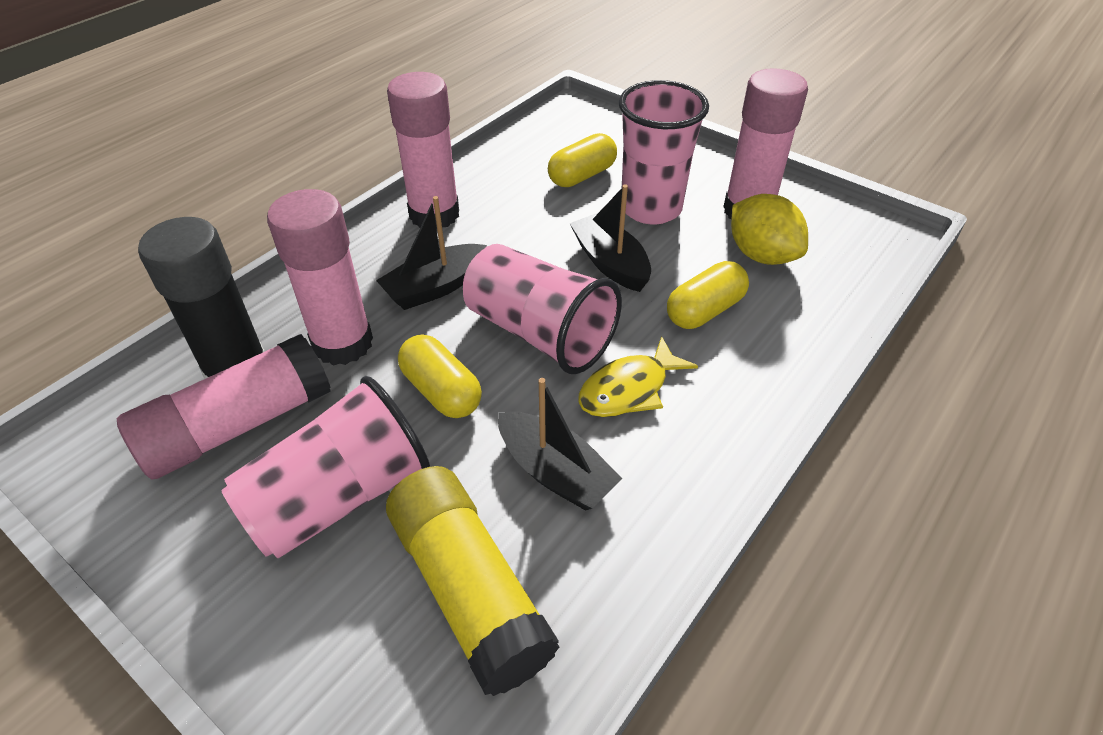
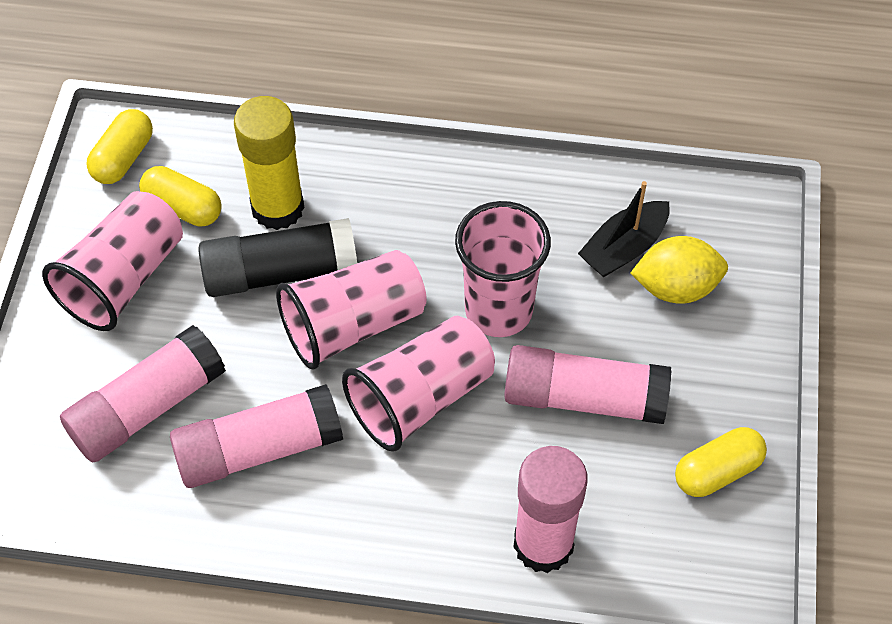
black boat: [376,196,487,310] [498,378,622,511] [570,184,651,292] = 3 -> [578,181,670,277] = 1
pink cup: [221,376,430,559] [463,244,622,374] [619,80,709,224] = 3 -> [42,191,183,331] [276,250,427,370] [342,316,495,452] [455,201,551,337] = 4
yellow fish: [578,336,698,417] = 1 -> none = 0

